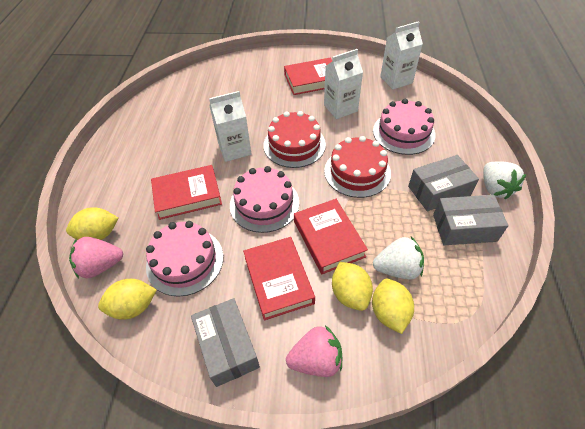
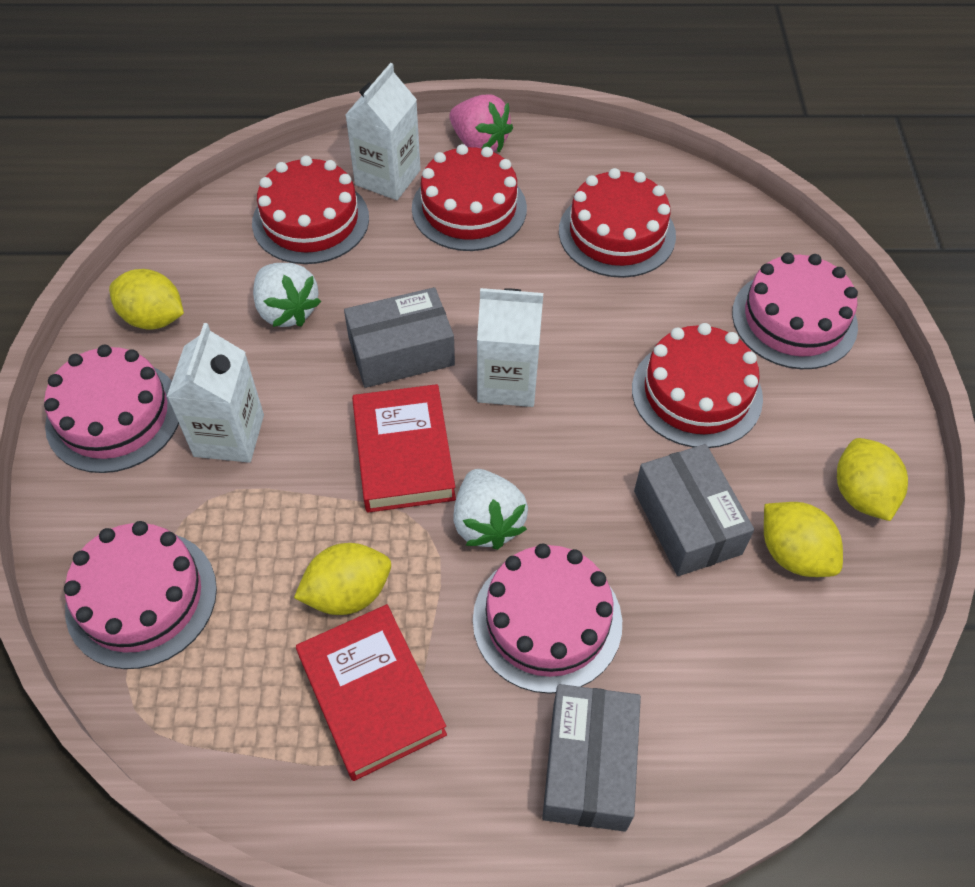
pink cake: [146,221,223,297] [230,166,299,233] [373,99,436,155] = 3 -> [44,345,179,473] [64,521,217,669] [473,544,622,694] [732,253,858,369] = 4
pink strawberry: [69,237,123,279] [286,325,342,377] = 2 -> [449,94,513,153] = 1
red book: [151,165,222,220] [243,237,315,320] [284,57,332,95] [294,199,368,274] = 4 -> [296,604,447,781] [352,384,456,513] = 2
red cake: [264,111,326,168] [324,136,391,198] = 2 -> [252,156,369,264] [412,144,527,251] [559,168,676,278] [632,323,763,448] = 4

